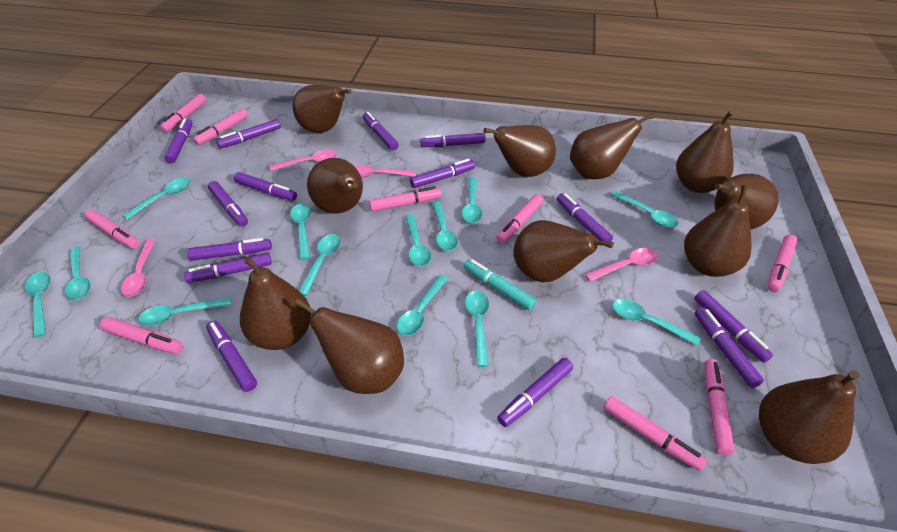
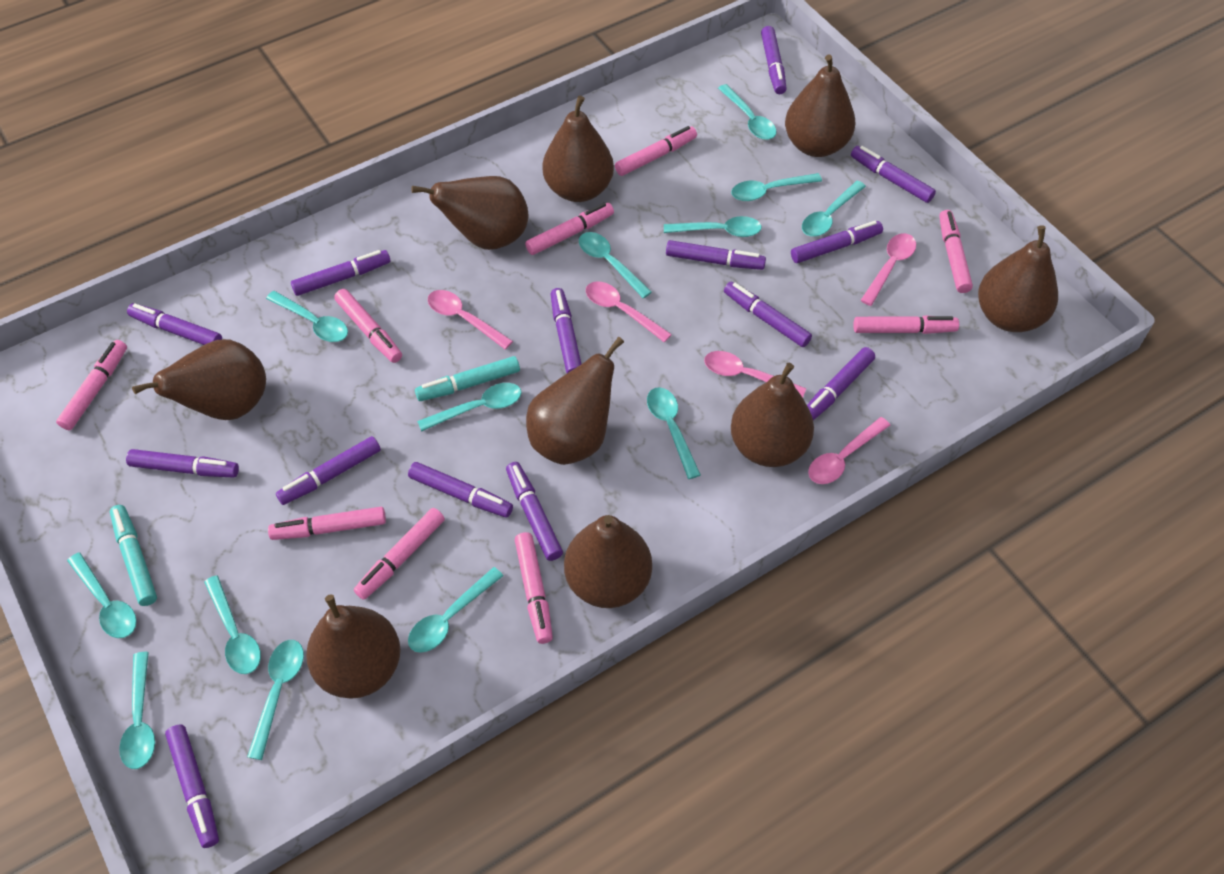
brown pear: [240,257,311,350] [292,85,351,133] [295,298,404,394] [307,158,363,214] [484,125,556,177] [514,220,614,282] [570,113,654,179] [676,110,734,193] [684,184,752,277] [714,174,779,229] [759,370,859,464] = 11 -> [132,339,266,420] [306,594,401,699] [412,176,528,250] [526,337,624,465] [542,96,614,202] [564,515,652,608] [731,363,814,467] [785,54,855,157] [978,225,1058,332] = 9
pink spoon: [121,238,156,297] [270,150,337,171] [355,165,416,178] [585,248,658,282] = 4 -> [428,290,513,349] [586,281,672,342] [704,351,806,398] [808,417,890,484] [860,233,916,306] = 5
turquoise marker: [464,259,537,310] = 1 -> [110,505,157,606] [415,356,520,401] = 2

